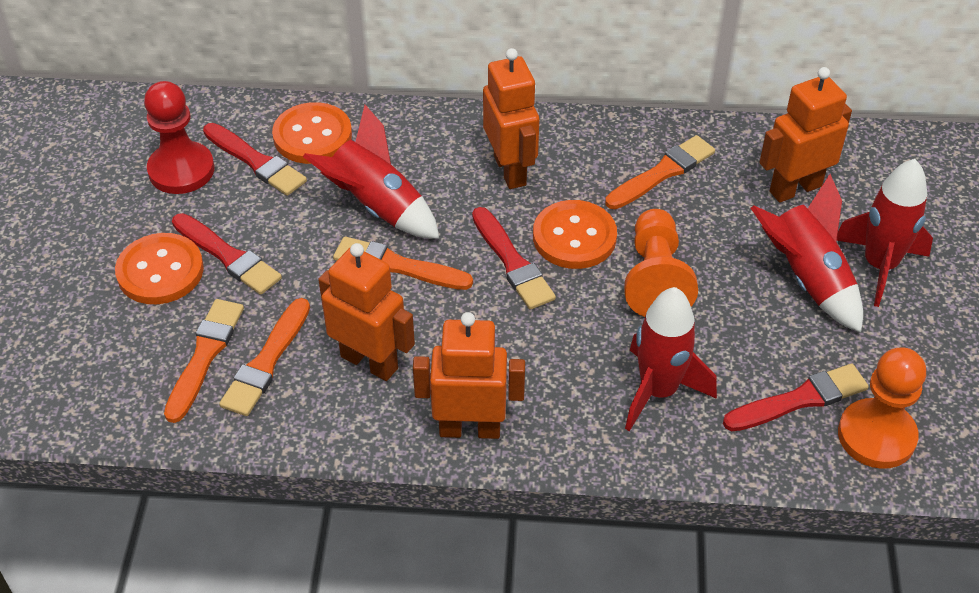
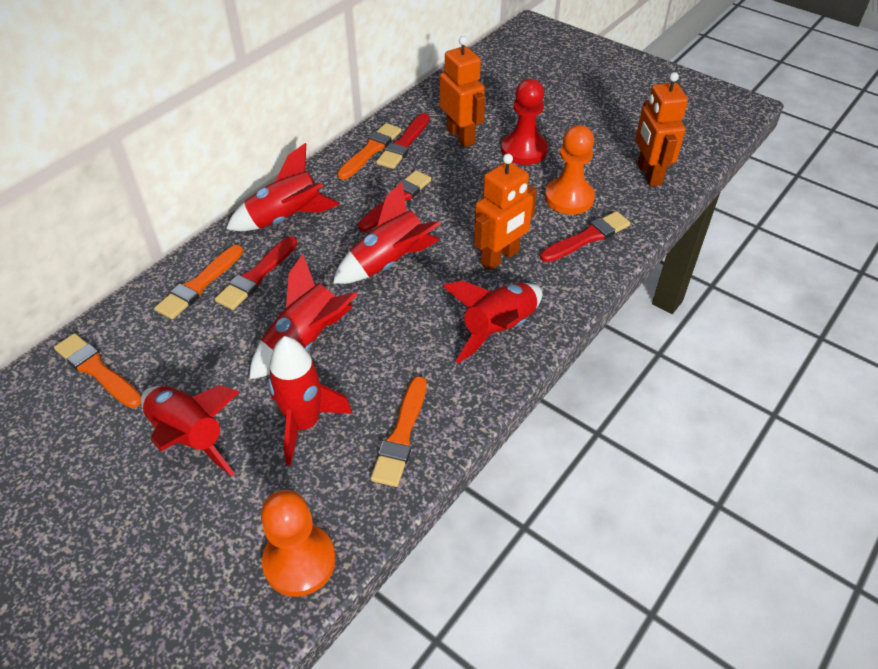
orange button: [115,233,204,304] [272,102,352,164] [533,200,617,269] = 3 -> none = 0
orange robot: [318,243,415,381] [413,312,525,439] [483,48,539,189] [759,67,852,203] = 4 -> [440,36,485,147] [474,154,537,270] [635,72,688,186] = 3
red rocket: [303,105,439,239] [625,287,717,431] [751,174,863,333] [837,159,933,307] = 4 -> [141,385,239,477] [226,143,340,231] [249,254,358,379] [268,336,353,466] [333,182,441,284] [443,281,543,364] = 6

